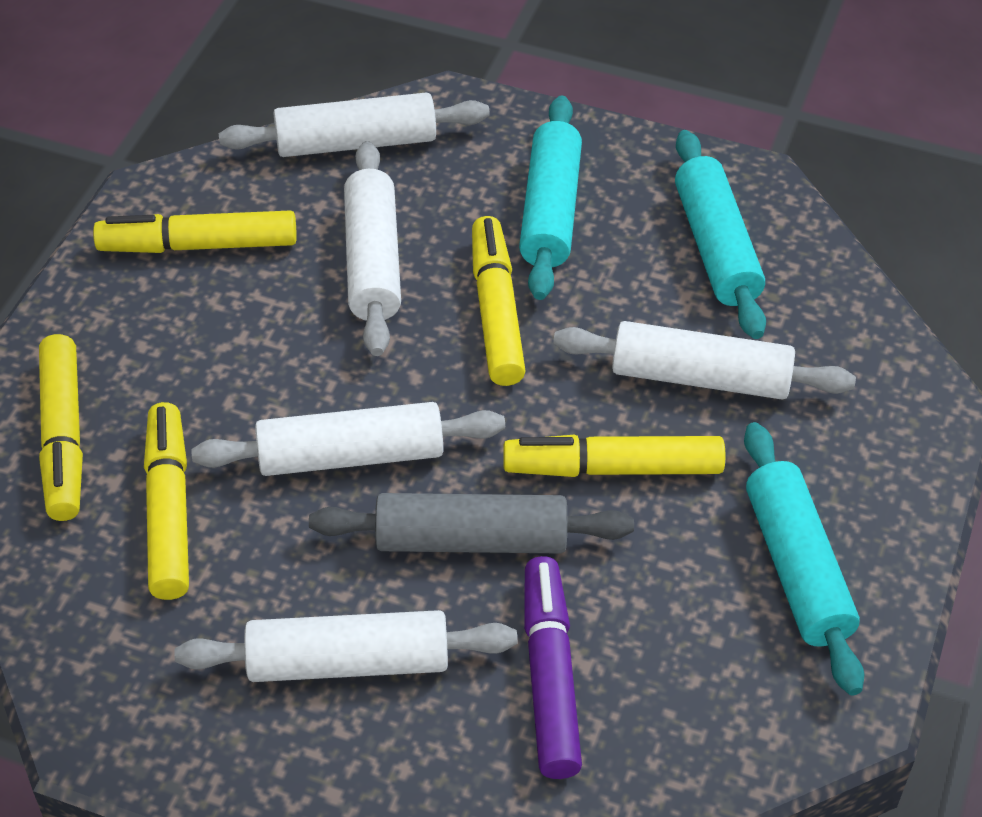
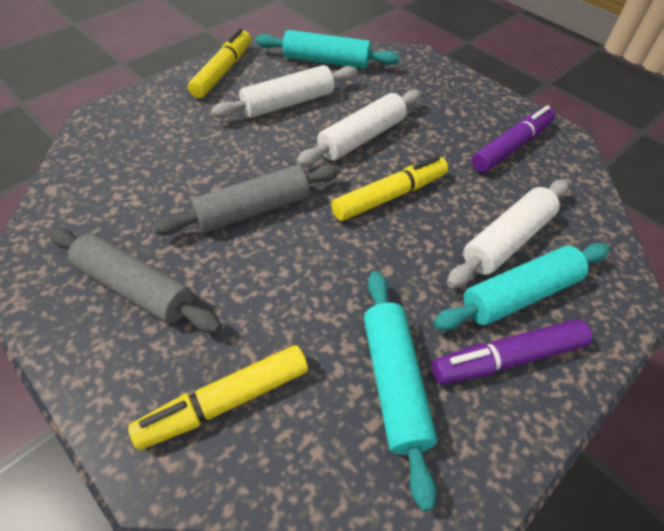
grey rolling pin: [309,493,634,554] = 1 -> [48,228,222,333] [154,164,340,235] = 2
purple marker: [524,556,582,779] = 1 -> [432,319,592,384] [471,105,555,172] = 2
white rolling pin: [174,610,517,682] [191,402,505,476] [219,93,490,157] [344,141,401,356] [553,321,856,400] = 5 -> [211,65,358,118] [296,90,421,167] [447,179,569,288] = 3
yellow marker: [39,334,83,521] [93,210,297,253] [144,402,189,600] [472,216,526,386] [503,434,725,477] = 5 -> [128,345,308,450] [188,29,251,99] [331,156,448,221] = 3

